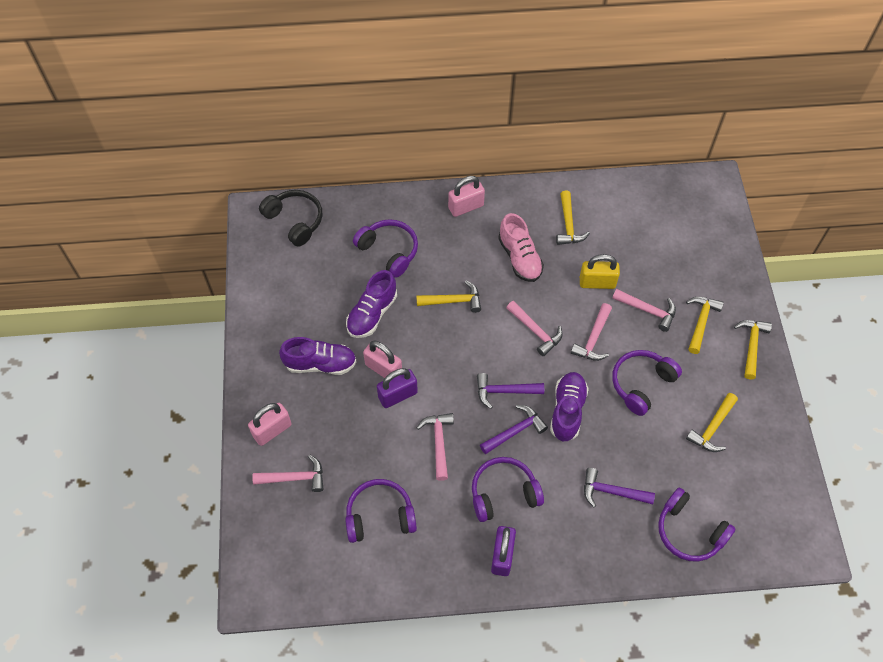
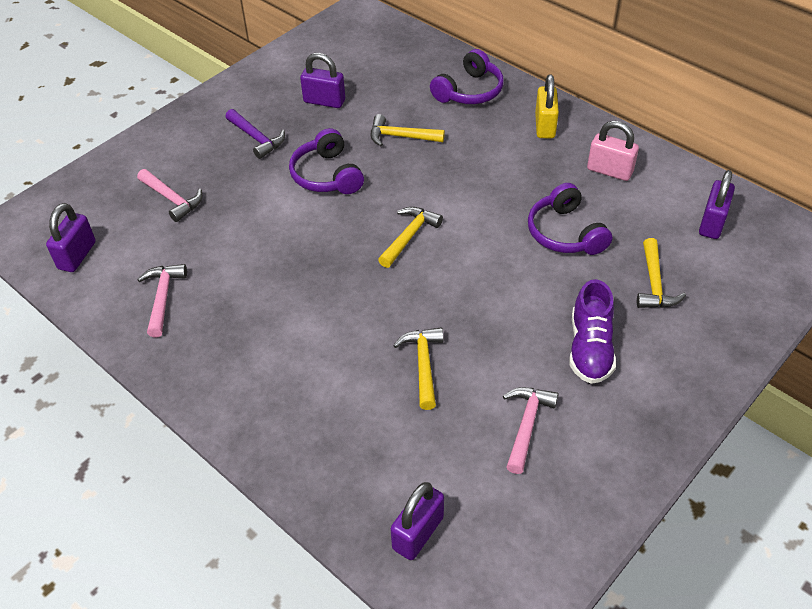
black headphones: [259,190,322,247] = 1 -> none = 0
pink hammer: [252,454,323,492] [417,413,454,481] [506,301,563,356] [571,303,612,361] [612,289,676,332] = 5 -> [137,169,202,222] [137,264,187,337] [503,387,559,474] = 3
pink padlock: [248,403,292,446] [363,340,402,378] [448,176,485,217] = 3 -> [587,121,639,181] = 1
pink shoe: [498,213,544,282] = 1 -> none = 0
purple hammer: [477,373,544,409] [480,405,548,454] [584,468,655,507] = 3 -> [225,109,285,159] = 1
purple headphones: [345,479,417,543] [353,219,418,278] [472,457,544,522] [612,350,682,416] [658,488,735,562] = 5 -> [289,128,364,194] [430,49,504,104] [528,183,612,255] = 3
purple padlock: [377,368,418,408] [491,526,516,576] = 2 -> [46,203,96,272] [300,53,345,108] [391,482,444,560] [699,170,735,239] = 4
purple shoe: [279,337,357,375] [346,270,397,338] [550,372,589,442] = 3 -> [569,279,616,384] = 1
yellow hammer: [416,280,481,313] [556,191,590,245] [686,297,724,354] [686,393,738,452] [734,320,772,380] = 5 -> [371,114,445,146] [378,207,443,268] [393,327,443,410] [637,238,686,308] = 4

